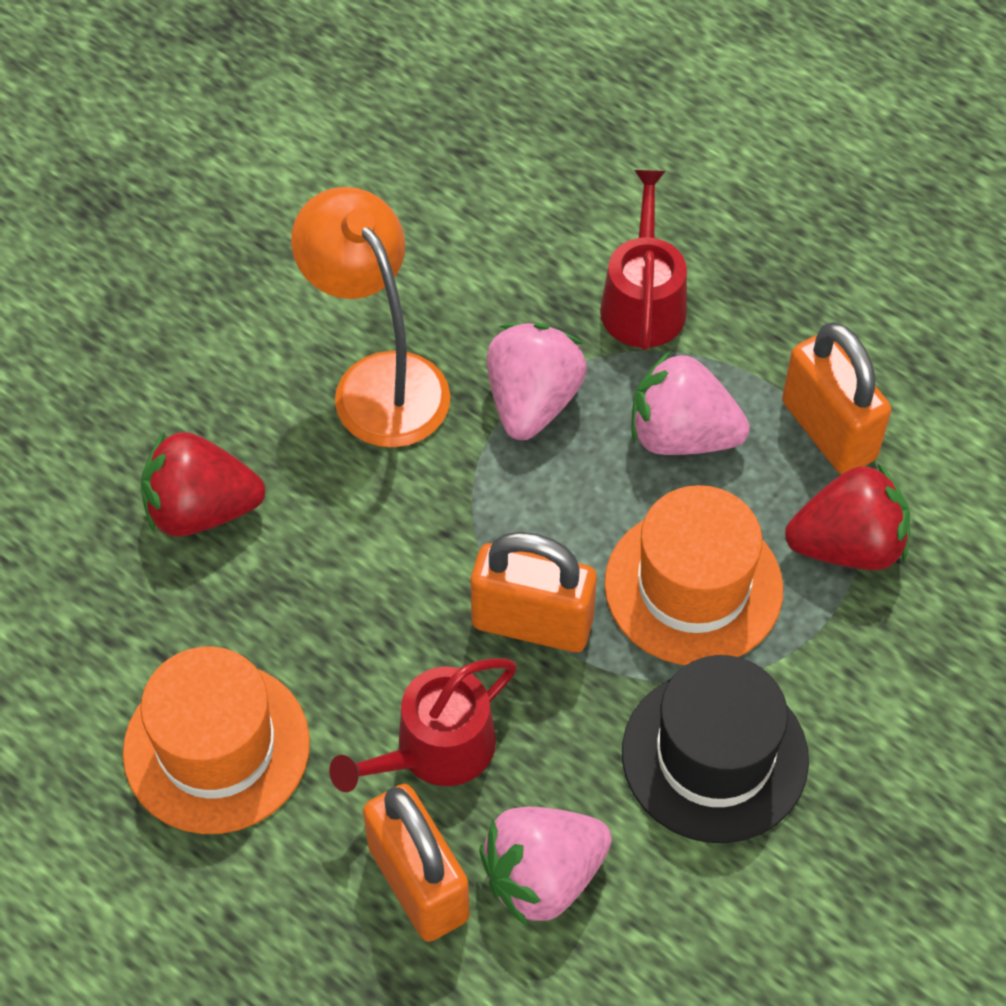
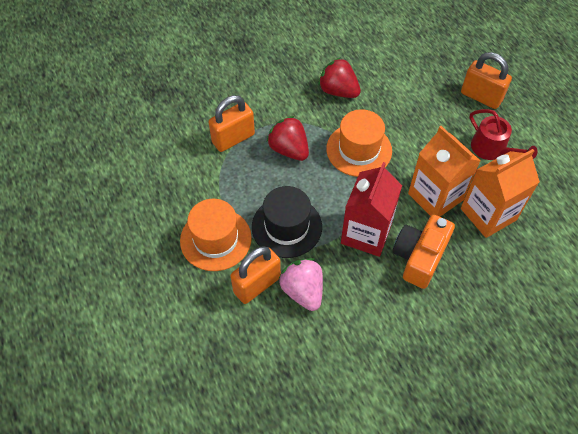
orange camera: none = 0 -> [393,215,455,289] = 1
orange carton: none = 0 -> [408,126,480,217] [461,149,540,238] = 2
orange lamp: [291,187,451,448] = 1 -> none = 0
pink strawberry: [479,807,612,927] [487,323,587,440] [631,351,750,455] = 3 -> [279,258,323,311] = 1
red carton: none = 0 -> [341,162,402,257] = 1
red watering can: [329,658,517,792] [600,170,687,350] = 2 -> [470,109,537,160] = 1

